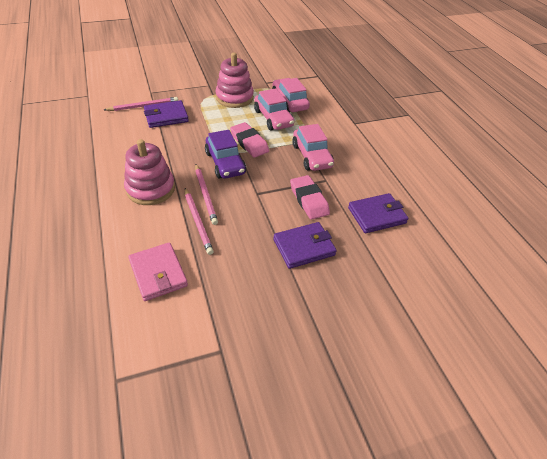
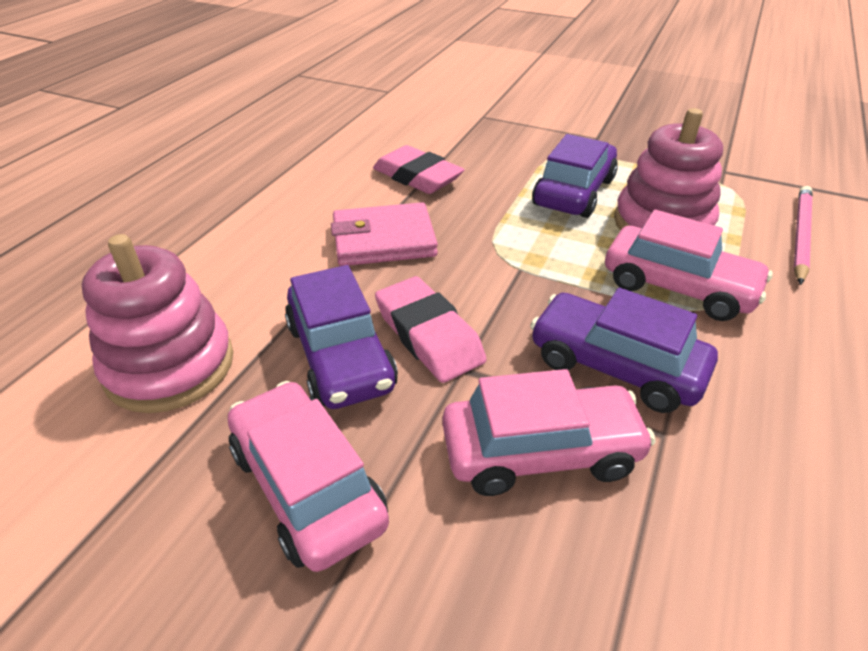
pink pencil: [104,97,178,111] [185,188,214,255] [195,164,218,225] = 3 -> [793,186,813,285] = 1
purple car: [205,130,246,179] = 1 -> [285,265,398,409] [530,288,718,413] [532,134,618,218] = 3
purple wallet: [144,100,189,128] [273,222,337,269] [348,193,409,233] = 3 -> none = 0

